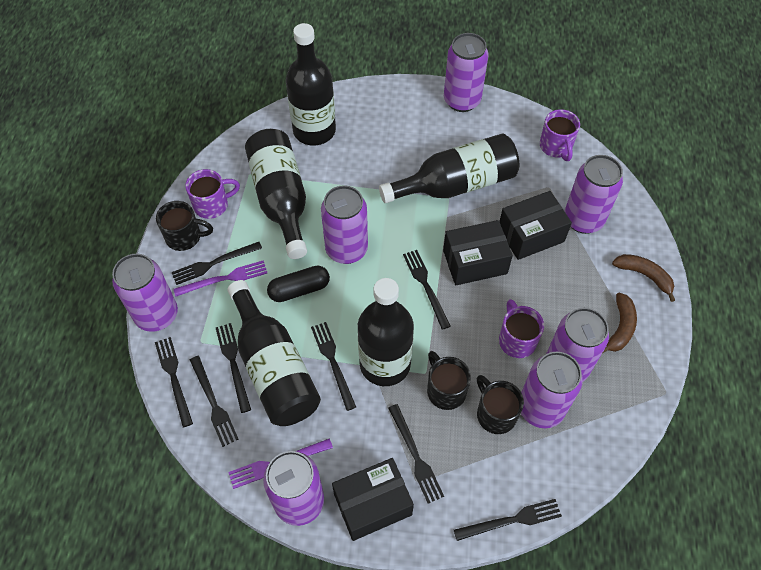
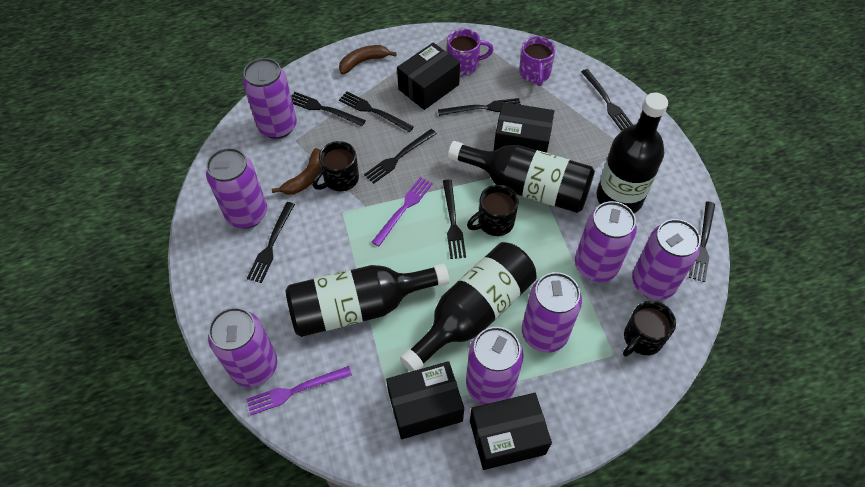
black bottle: [227,280,321,426] [245,129,307,259] [286,23,336,145] [358,278,414,386] [379,133,519,203] = 5 -> [285,264,449,337] [400,242,537,372] [448,141,595,213] [596,93,668,213] = 4
black box: [332,458,414,541] [443,220,513,285] [499,191,572,260] = 3 -> [386,361,464,439] [397,42,460,110] [470,393,552,470] [494,102,554,153] = 4
black capsule: [267,266,330,302] = 1 -> none = 0
purple mug: [185,169,240,219] [499,299,544,358] [540,109,580,161] = 3 -> [447,28,494,75] [519,36,556,86] = 2

